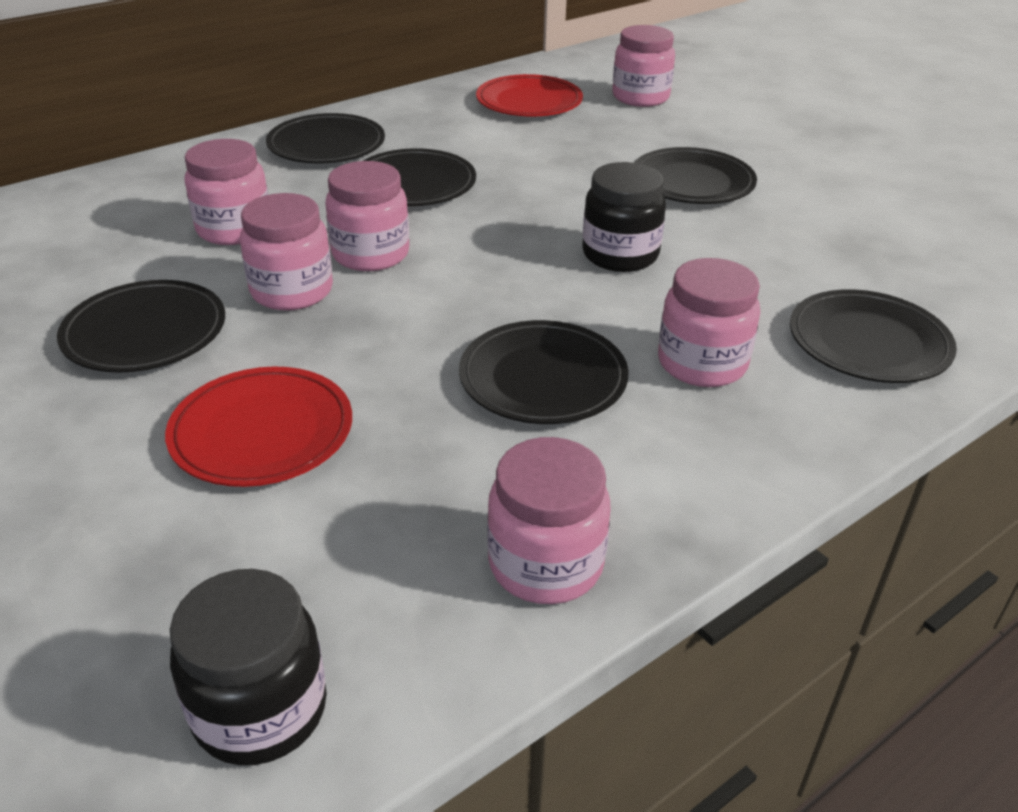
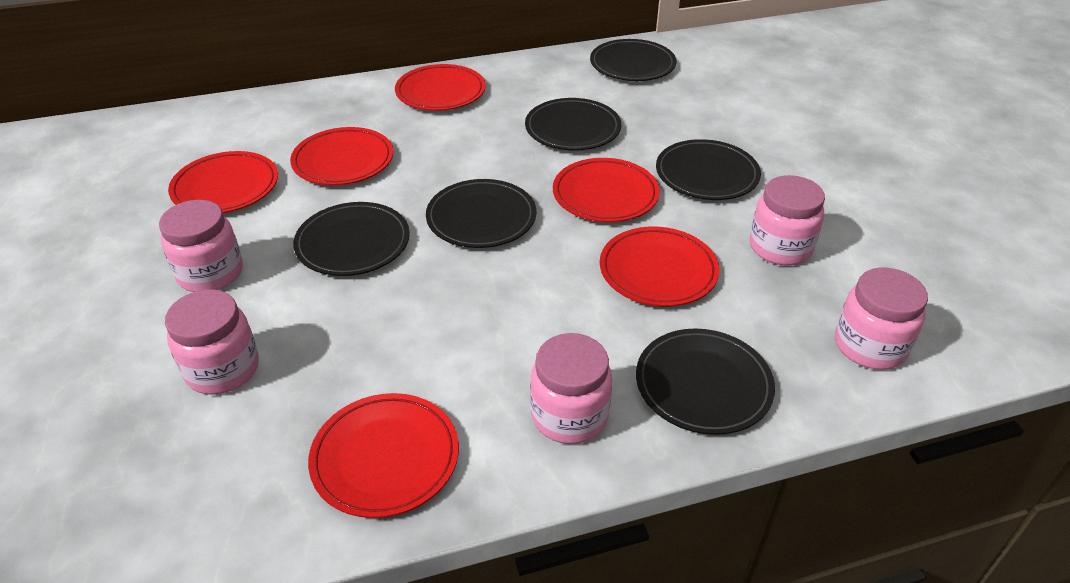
black jar: [170,569,327,765] [582,162,666,272] = 2 -> none = 0
pink jar: [184,139,268,245] [240,193,333,310] [325,161,409,271] [487,437,611,604] [612,25,675,107] [658,258,760,387] = 6 -> [159,200,243,292] [165,290,259,395] [530,333,612,444] [750,175,825,265] [835,268,928,370] = 5
red plate: [165,367,352,487] [476,74,583,116] = 2 -> [168,151,278,213] [290,127,393,185] [308,393,459,518] [395,64,486,111] [553,158,660,222] [600,227,719,306] = 6

